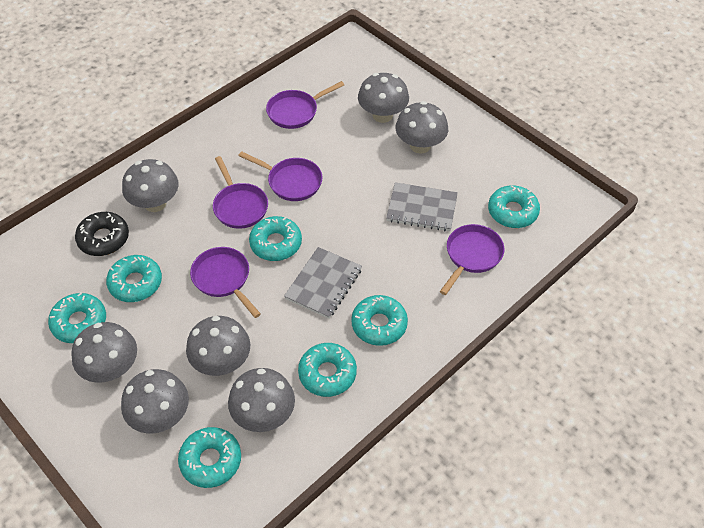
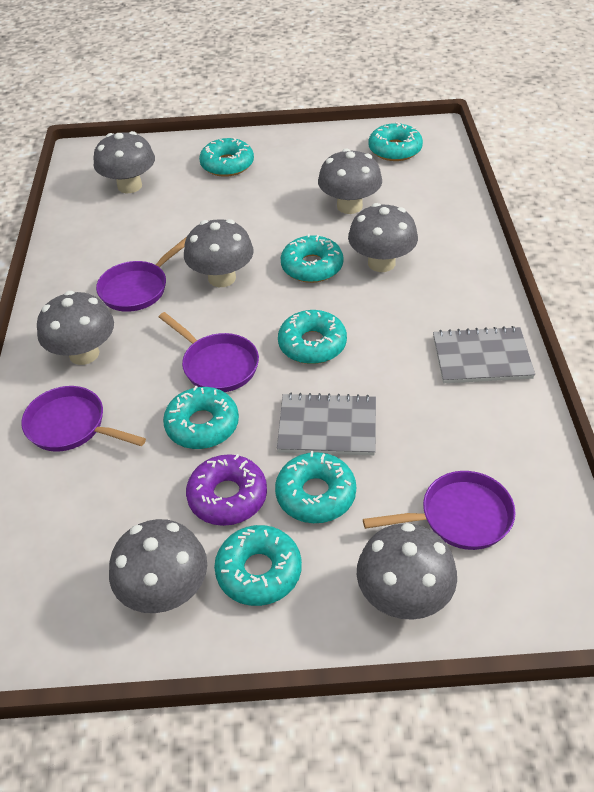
black donut: [75,212,129,256] = 1 -> none = 0
purple donut: none = 0 -> [186,454,267,526] = 1
purple pan: [190,247,261,318] [213,156,268,229] [238,151,322,201] [266,81,344,129] [440,224,504,295] = 5 -> [21,386,146,451] [96,237,187,312] [159,312,259,392] [363,471,516,550] = 4

